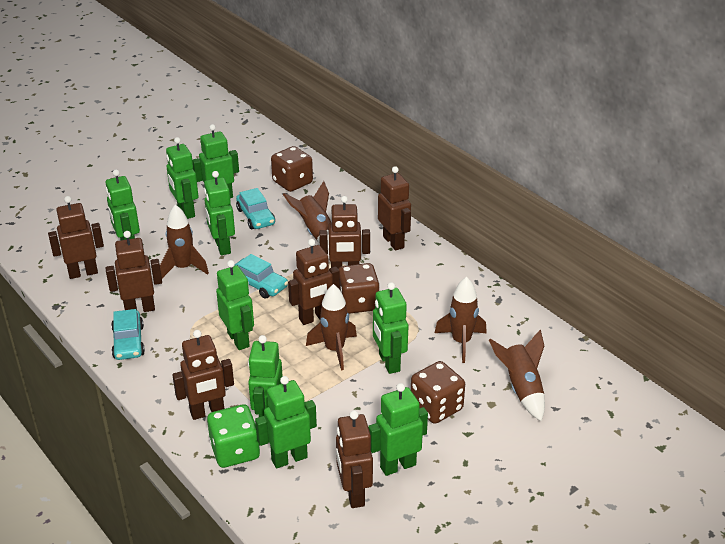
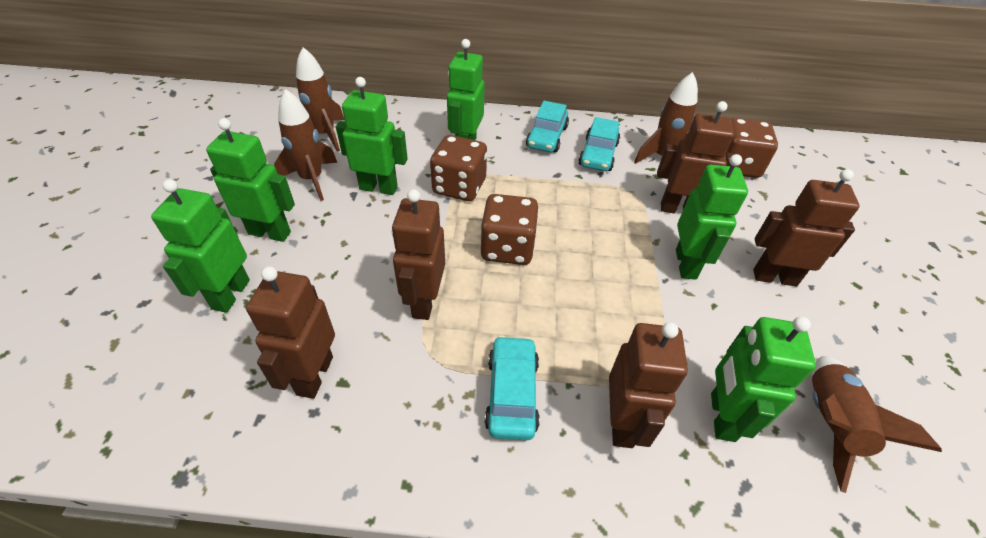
brown robot: [48,196,104,279] [106,231,162,312] [172,330,234,420] [288,239,340,325] [319,196,370,269] [336,410,373,508] [378,166,411,251] = 7 -> [246,266,335,399] [392,189,445,320] [609,322,688,448] [657,101,735,213] [753,169,860,286] = 5
brown rocket: [160,205,209,278] [283,181,331,250] [306,284,357,370] [435,277,487,363] [489,330,545,421] = 5 -> [274,89,337,201] [296,47,344,152] [634,72,698,164] [812,356,942,493] = 4
green dice: [207,404,260,468] = 1 -> none = 0
green robot: [105,169,140,240] [166,137,199,219] [192,124,239,198] [204,171,235,255] [216,260,254,350] [248,335,282,417] [255,376,317,468] [368,383,428,476] [373,282,408,374] = 9 -> [151,179,250,313] [206,118,295,242] [336,77,408,195] [447,39,485,140] [676,154,748,280] [711,317,816,442] = 6

